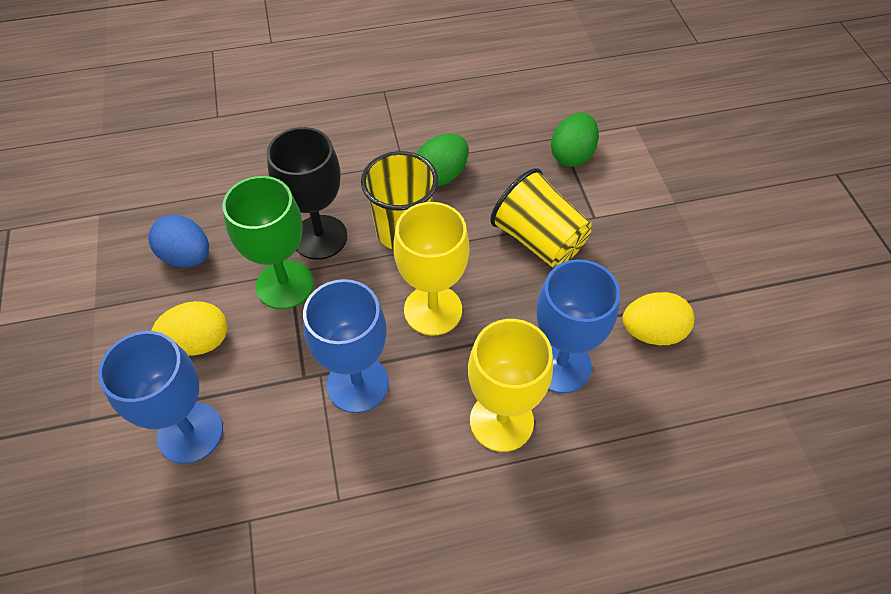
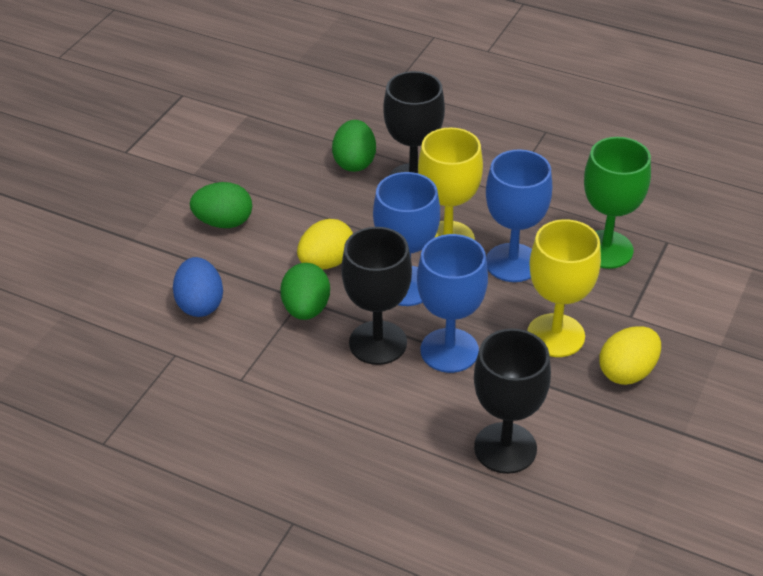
black goblet: [266,127,347,260] = 1 -> [341,227,412,365] [384,71,445,176] [474,329,551,474] = 3
green egg: [417,134,469,186] [551,113,599,167] = 2 -> [190,182,252,228] [280,263,330,320] [332,120,376,172] = 3
yellow cup: [361,151,438,250] [490,168,592,268] = 2 -> none = 0

